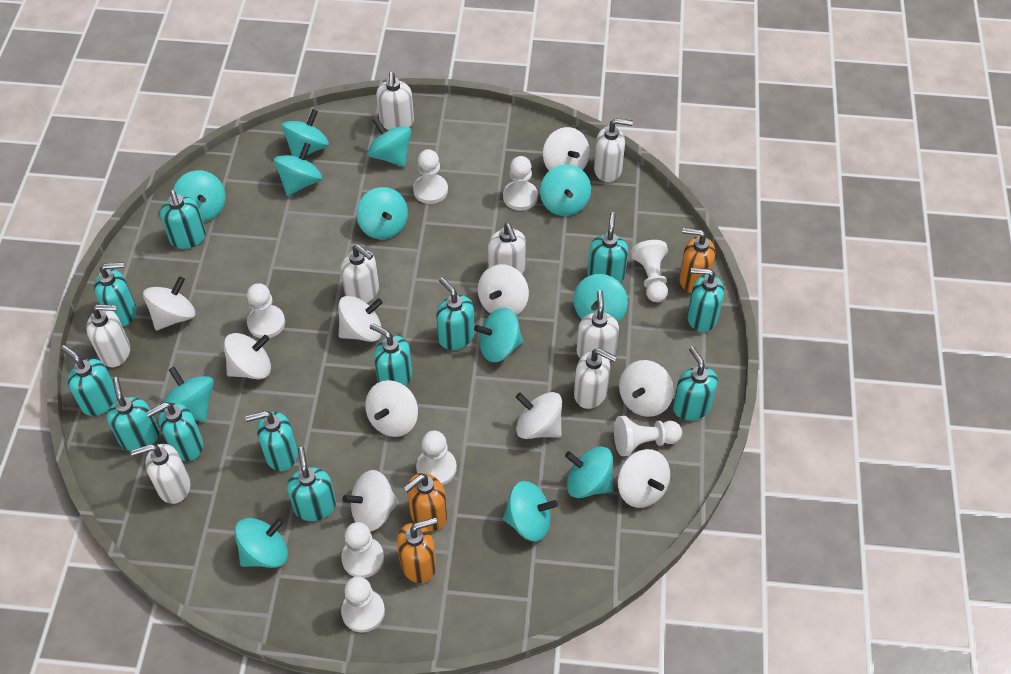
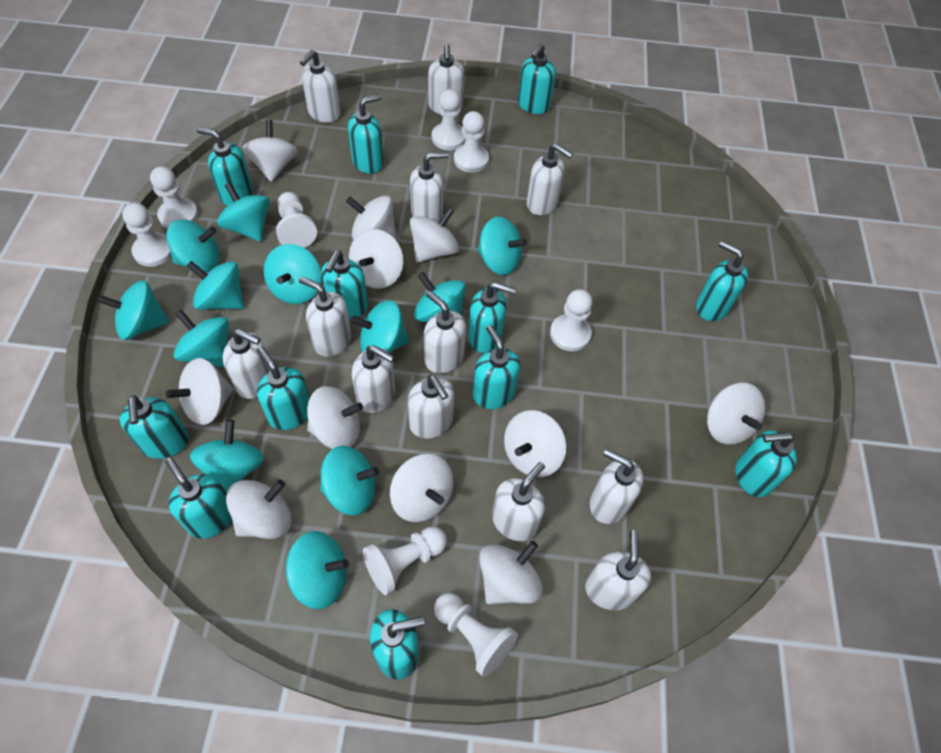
orange soap dispenser: [397,517,437,583] [403,473,447,531] [679,228,715,293] = 3 -> none = 0
white soap dispenser: [86,304,130,367] [131,444,190,504] [341,245,379,303] [376,72,414,130] [488,223,526,274] [574,348,617,409] [577,290,619,361] [594,118,633,182] = 8 -> [223,329,271,399] [299,276,351,357] [300,50,340,123] [352,345,395,413] [408,375,454,439] [410,152,449,222] [424,291,466,374] [428,44,464,114] [492,462,545,541] [527,143,573,216] [585,530,651,610] [590,449,643,524] = 12
white spinning top: [143,277,195,330] [224,333,271,379] [338,296,383,342] [343,470,399,531] [365,380,418,437] [478,264,529,315] [516,392,562,439] [543,127,590,171] [617,449,670,508] [619,360,674,417] = 10 -> [166,358,234,425] [226,480,292,539] [242,120,298,182] [307,386,363,449] [346,195,397,240] [349,229,403,289] [390,454,454,522] [409,208,459,262] [479,541,543,604] [504,410,566,477] [707,383,765,445] = 11

